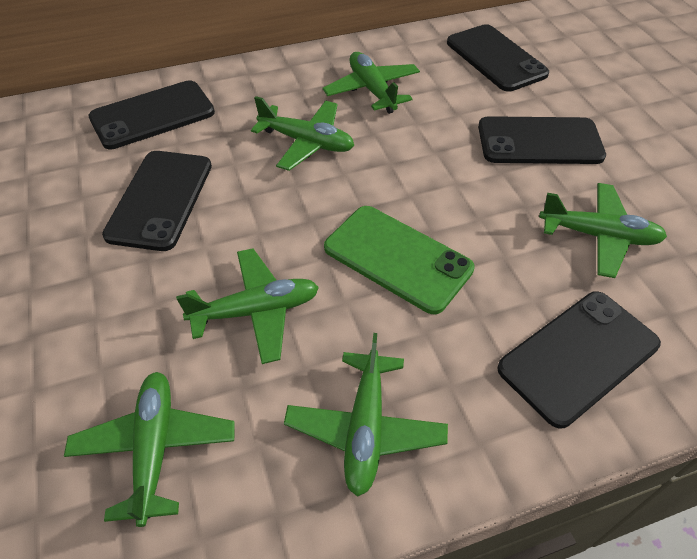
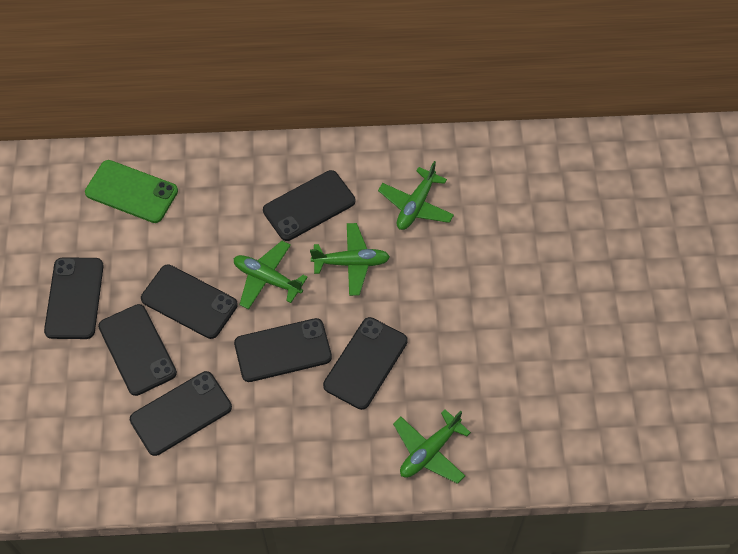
black phone: [89,80,215,150] [102,151,212,251] [447,24,549,92] [478,116,606,164] [497,291,661,429] = 5 -> [44,257,104,339] [98,304,177,396] [130,371,232,456] [141,265,238,339] [234,318,332,382] [263,170,355,241] [323,317,408,410] = 7
green plane: [64,372,235,527] [176,248,319,364] [251,96,354,171] [284,333,448,497] [322,52,420,114] [539,183,667,278] = 6 -> [233,241,308,309] [310,223,390,296] [378,161,454,230] [393,409,471,484] = 4

